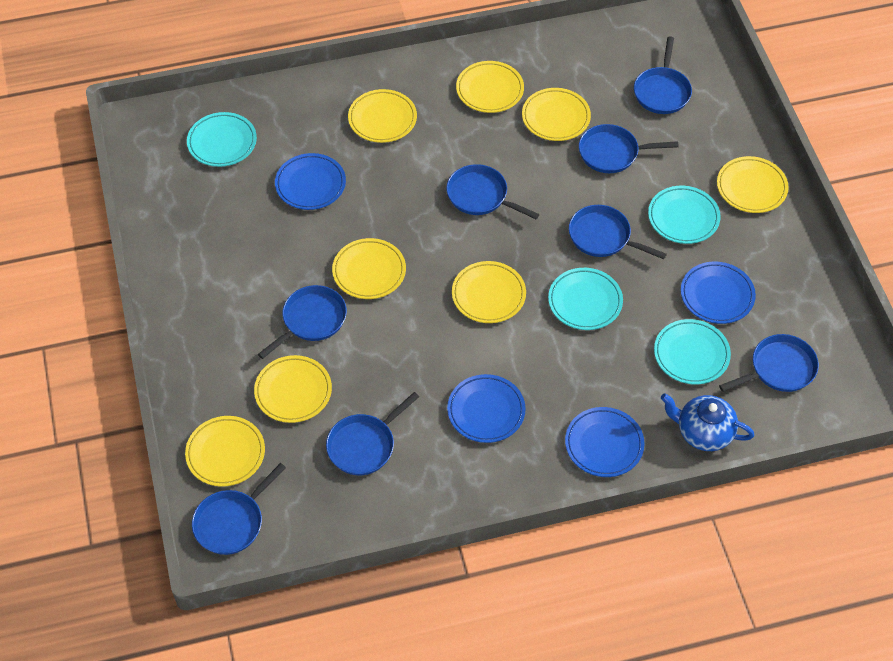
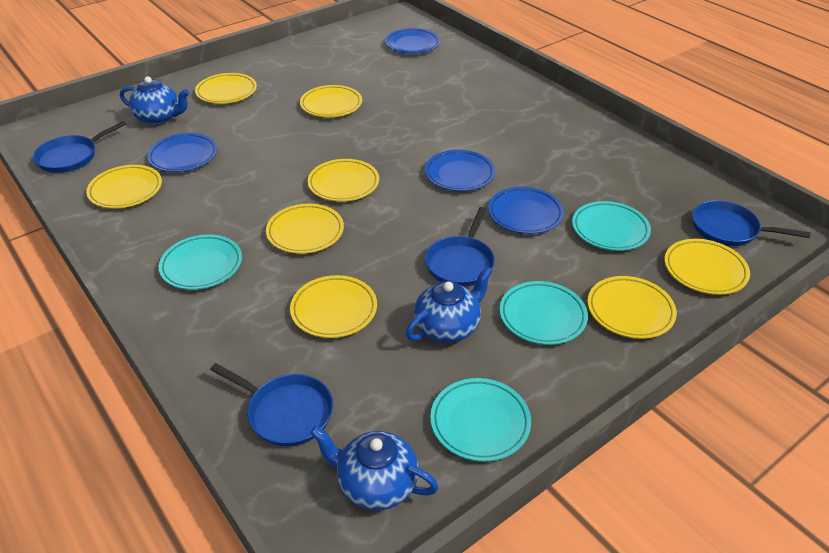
blue pan: [192,463,286,555] [258,285,347,359] [326,392,419,475] [446,164,540,219] [569,205,667,259] [579,124,679,173] [634,37,692,114] [719,334,819,392] = 8 -> [33,121,127,173] [210,363,333,447] [425,207,495,287] [692,200,810,246] = 4
blue teapot: [661,393,754,451] = 1 -> [120,76,189,125] [310,426,439,510] [406,266,493,343] = 3

